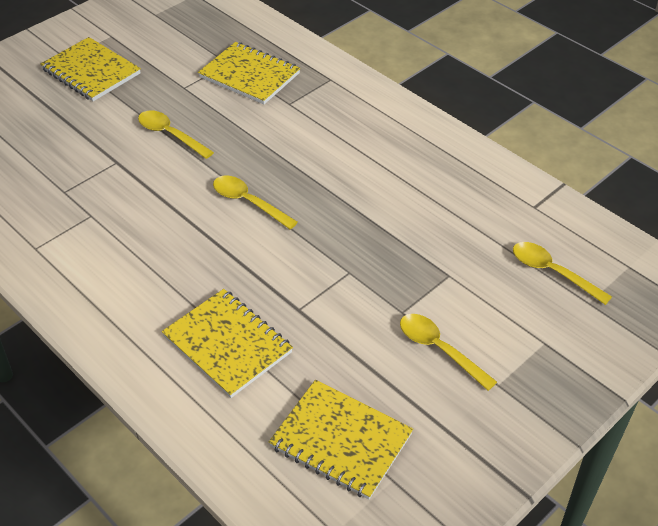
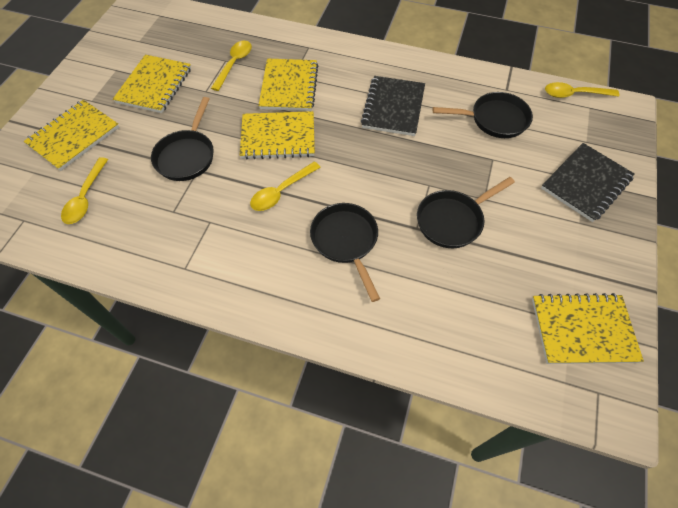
black notebook: none = 0 -> [361,76,425,136] [541,143,635,222] = 2
black pan: none = 0 -> [151,97,214,181] [310,203,380,302] [417,177,515,248] [433,92,533,138] = 4
yellow notebook: [40,37,141,101] [162,289,293,398] [198,42,300,104] [269,380,413,500] = 4 -> [24,100,119,171] [113,55,191,113] [240,111,315,160] [258,58,318,111] [532,293,644,364] = 5

